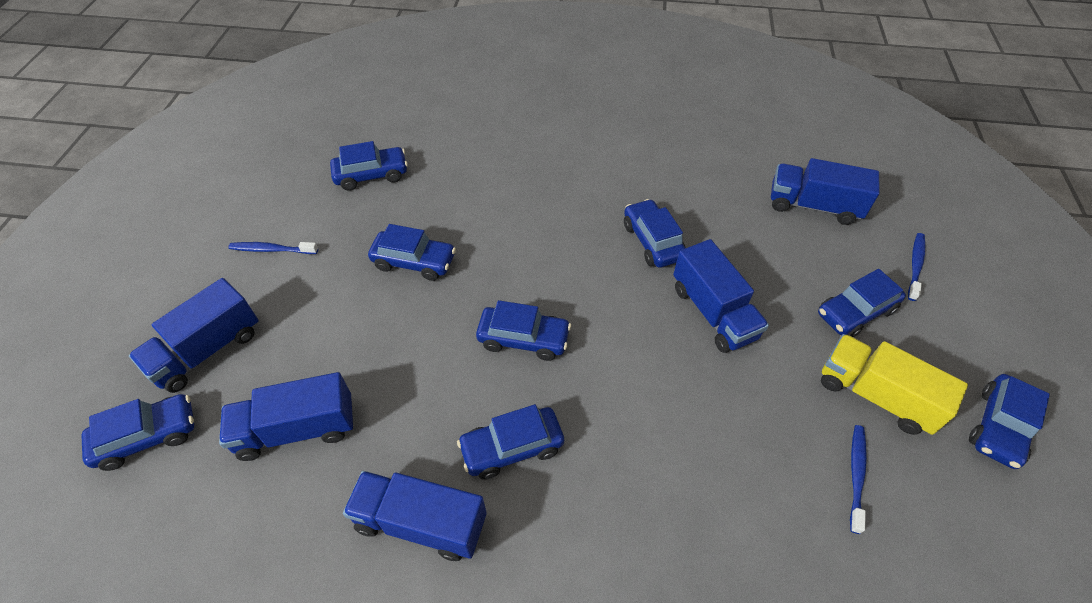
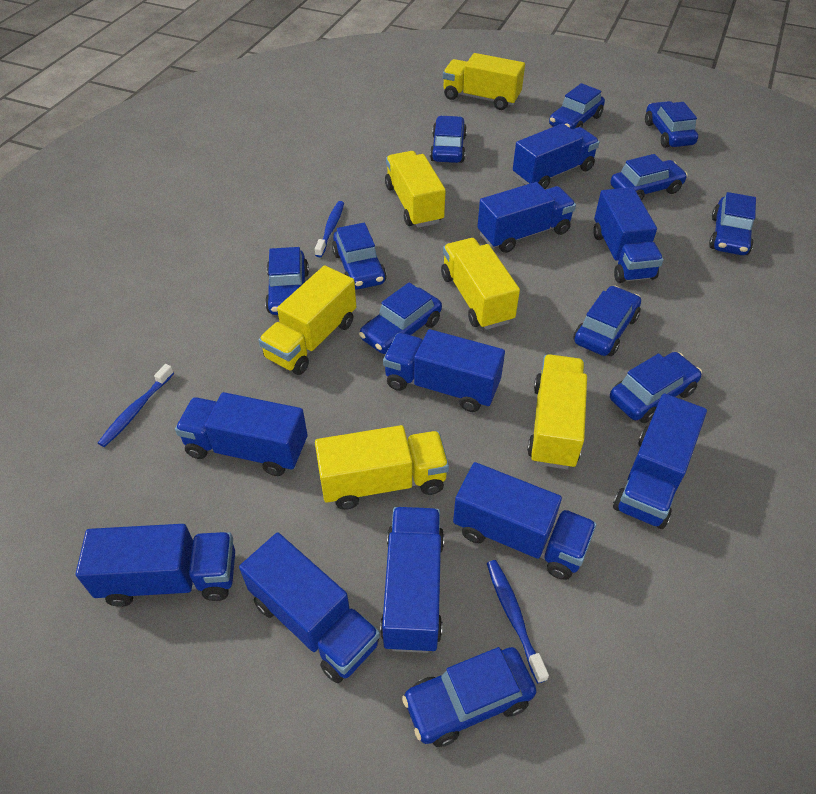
blue car: [81,394,194,471] [330,141,408,191] [368,224,456,281] [457,404,564,480] [476,300,571,361] [624,199,686,268] [818,269,906,337] [969,374,1050,469] = 8 -> [265,247,309,315] [332,223,387,290] [359,283,442,354] [402,647,537,747] [430,116,467,163] [549,83,605,129] [573,286,641,356] [610,154,688,201] [610,352,702,423] [645,101,698,148] [709,192,756,255] = 11
blue truck: [129,278,259,393] [219,372,353,461] [343,471,487,561] [673,239,769,353] [771,158,880,225] = 5 -> [76,524,235,607] [175,392,308,476] [239,533,380,683] [380,507,444,653] [383,329,505,412] [453,462,597,580] [477,182,576,253] [513,123,600,189] [594,187,663,283] [613,393,707,529] = 10
yellow truck: [821,334,968,435] = 1 -> [258,265,356,375] [315,425,449,510] [385,151,446,228] [441,238,520,330] [443,53,525,110] [527,354,587,469] = 6

